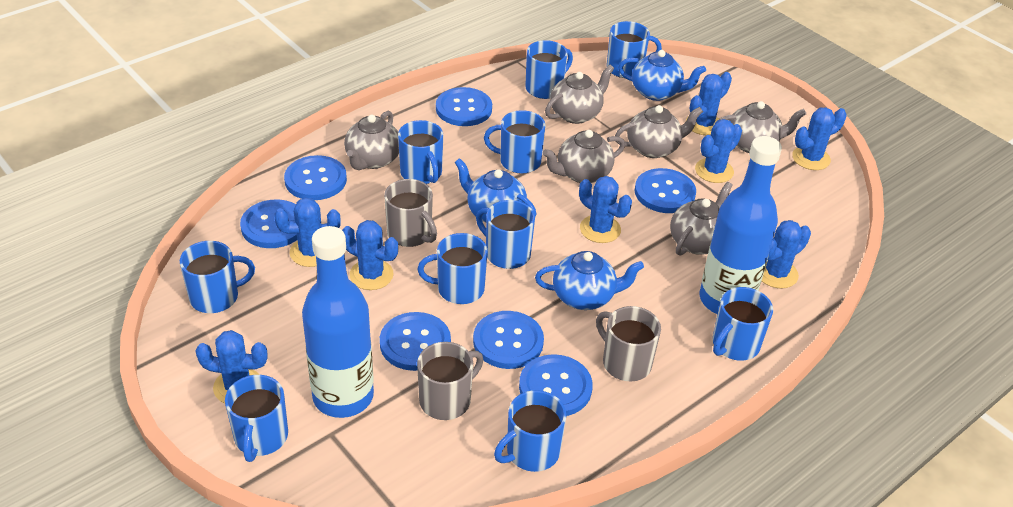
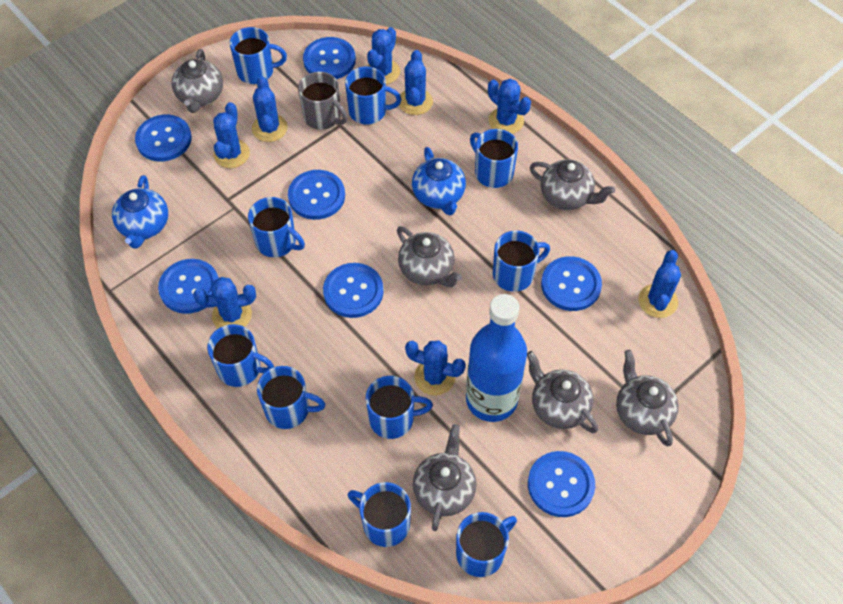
blue bottle: [302,226,374,418] [700,136,782,314] = 2 -> [466,294,527,422] = 1
blue teapot: [454,158,537,223] [535,251,644,310] [618,50,706,101] = 3 -> [112,175,168,249] [412,147,466,216] = 2
grey mug: [384,179,437,247] [417,342,483,420] [596,306,661,382] = 3 -> [298,72,348,130] = 1

